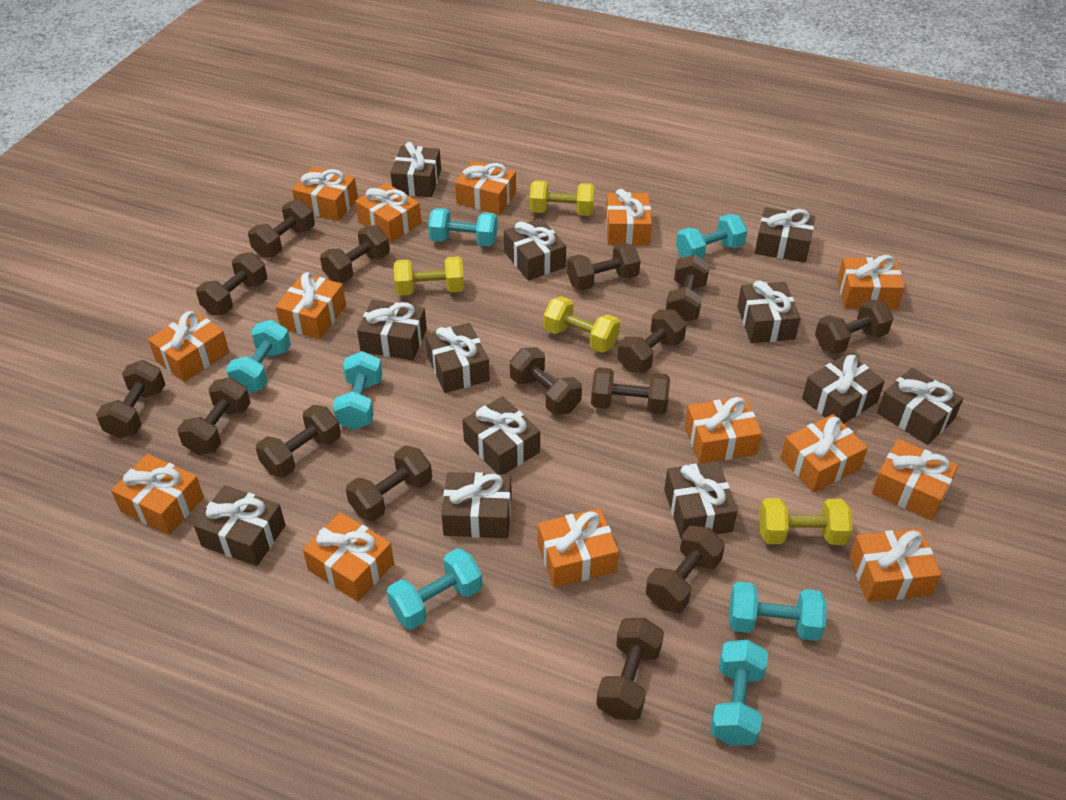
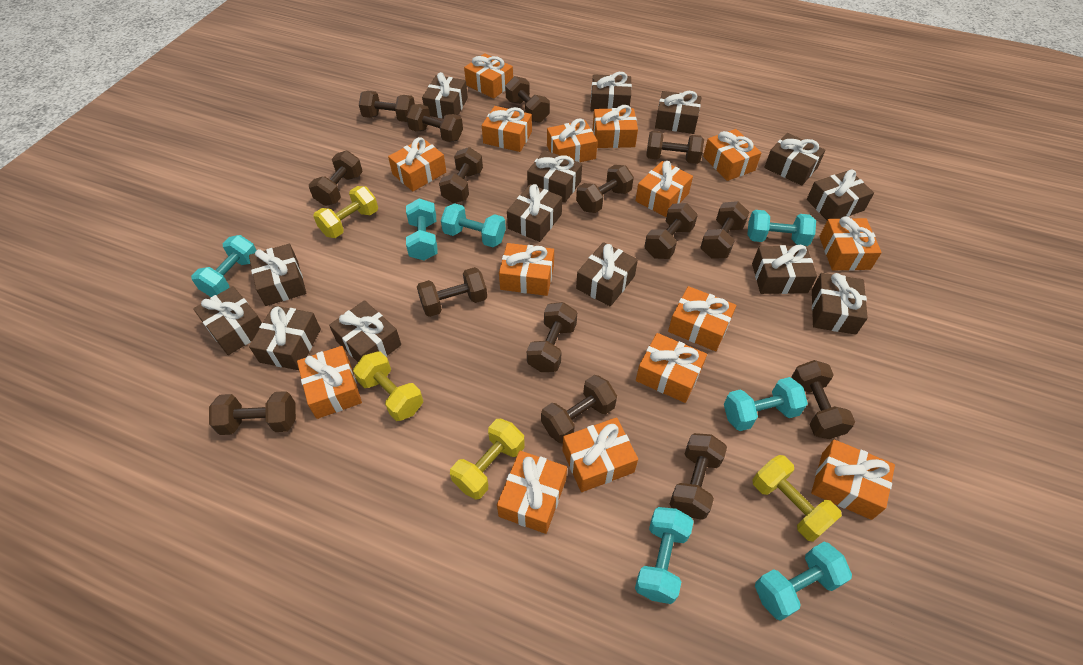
brown gift: [194,485,285,566] [357,300,427,360] [391,142,441,197] [425,323,490,393] [441,472,512,538] [463,396,540,474] [504,218,566,281] [664,461,738,539] [737,281,800,343] [755,207,815,263] [802,353,885,424] [877,367,963,445] = 12 -> [193,286,262,355] [249,244,307,306] [249,305,321,370] [329,300,401,362] [422,72,468,118] [507,184,562,242] [527,150,582,203] [576,242,638,307] [590,72,632,112] [655,91,701,134] [752,245,817,294] [764,133,825,186] [807,170,874,220] [812,273,868,335] = 14
orange gift: [111,454,204,535] [148,310,229,382] [275,272,346,339] [292,167,358,221] [303,512,394,602] [355,183,421,243] [455,161,516,215] [538,508,619,588] [606,189,652,245] [685,397,762,464] [781,414,868,492] [837,255,905,309] [849,528,942,602] [872,439,959,520] = 14 -> [297,346,362,419] [388,137,446,191] [464,53,513,99] [482,106,532,152] [497,451,567,534] [499,243,554,296] [547,118,598,162] [562,417,638,492] [593,105,638,148] [635,161,693,217] [636,333,707,403] [668,286,736,351] [703,129,761,181] [811,439,895,520] [819,216,882,271] = 15

